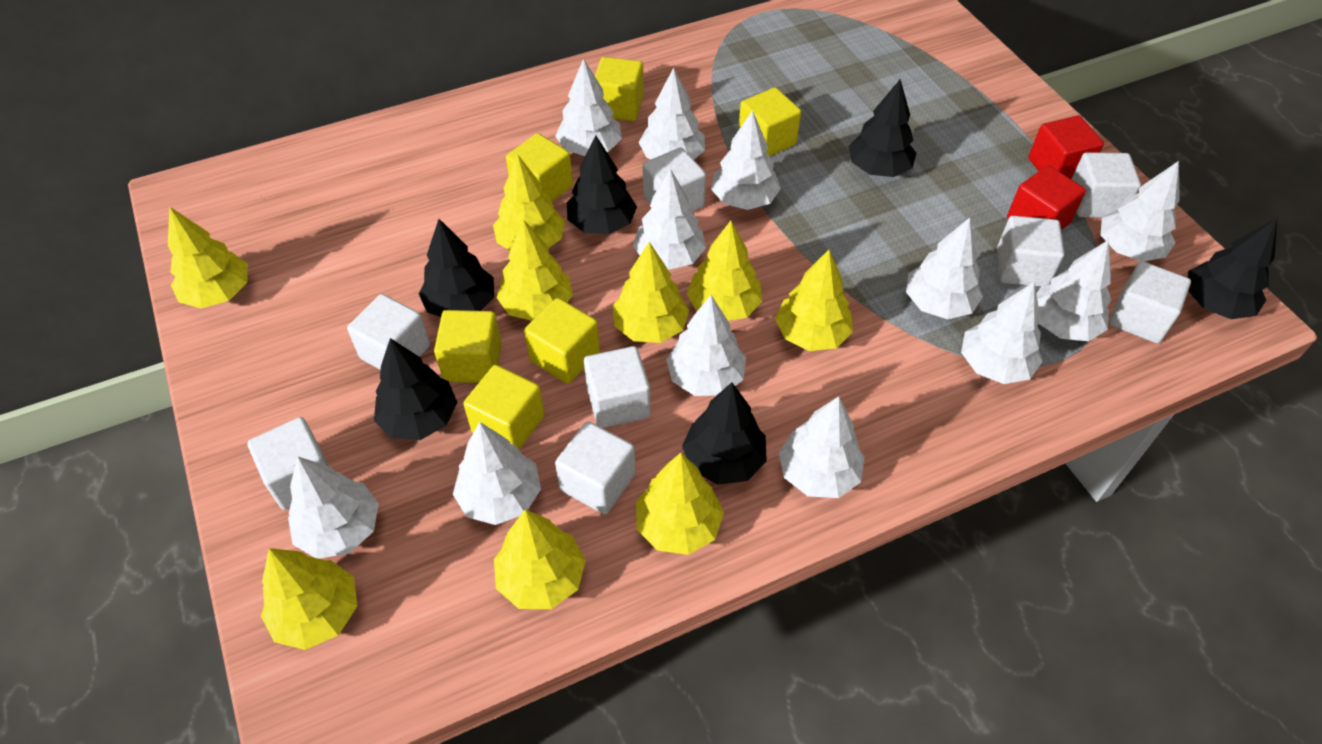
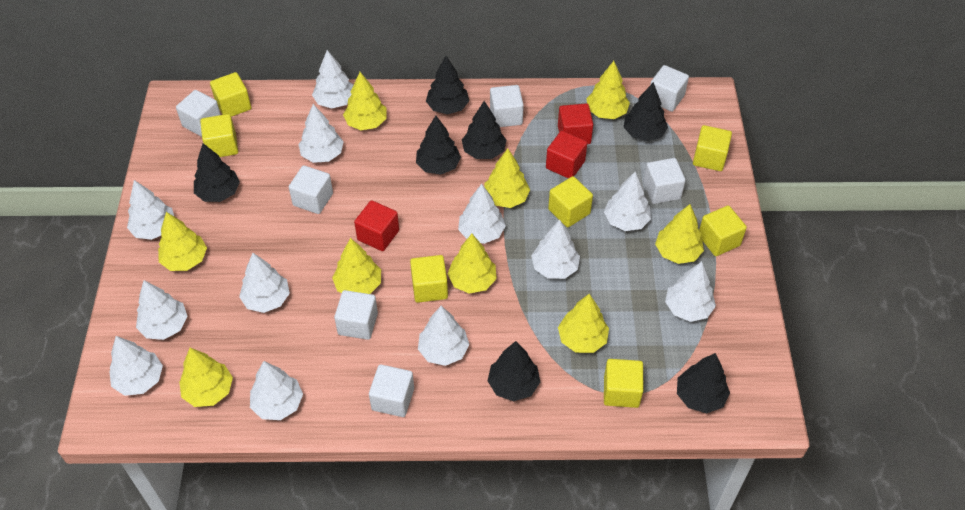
black tree: [374,338,457,440] [419,219,494,317] [567,136,637,234] [682,382,767,485] [848,79,916,177] [1188,218,1277,319] = 6 -> [194,143,240,202] [416,116,461,175] [426,56,469,115] [462,101,506,159] [488,341,540,401] [624,82,668,141] [677,353,730,413] = 7
red cube: [1007,165,1086,230] [1028,116,1104,179] = 2 -> [354,200,399,251] [546,131,587,179] [558,103,593,144] = 3
white cube: [247,417,329,510] [347,294,430,370] [555,421,636,514] [584,346,650,428] [643,147,706,212] [997,216,1064,287] [1071,152,1141,218] [1109,261,1191,343] = 8 -> [176,90,221,137] [289,165,333,214] [334,290,378,340] [369,365,414,417] [490,85,524,127] [643,158,686,204] [650,65,689,112] = 7
yellow cube: [434,310,502,383] [463,365,545,449] [506,133,573,202] [524,298,600,384] [595,57,644,121] [738,87,801,156] = 6 -> [200,114,238,157] [210,72,251,117] [410,255,448,303] [548,176,593,227] [604,359,644,408] [693,125,732,171] [699,205,747,256] = 7

